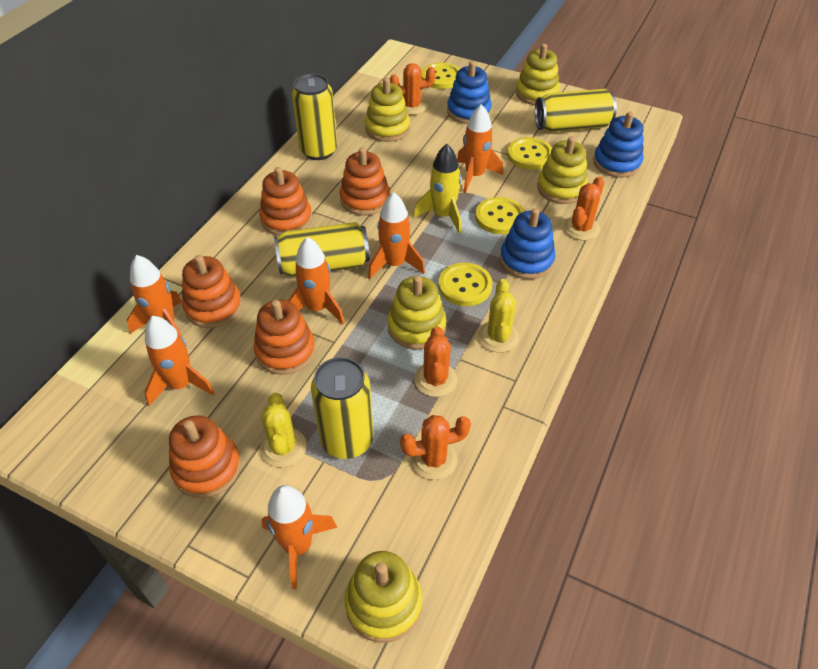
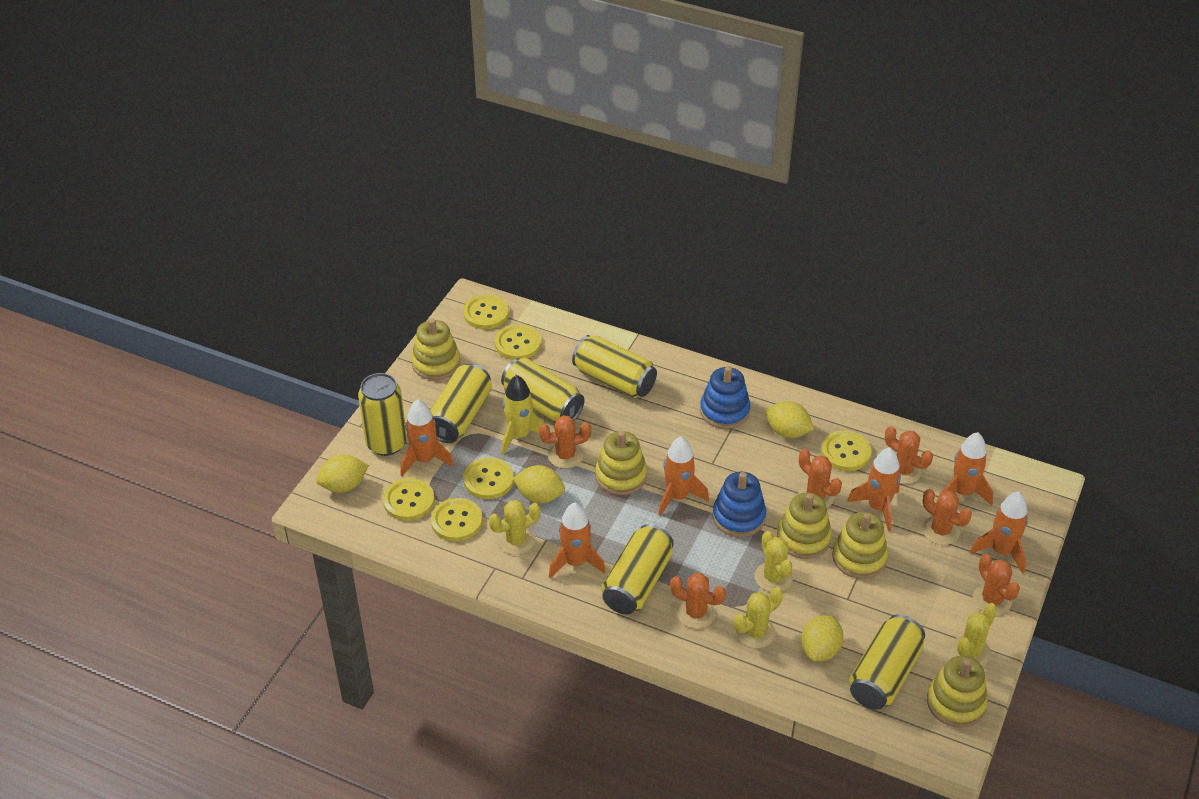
blue stacking toy: [447,61,492,124] [500,208,555,279] [593,111,644,178] = 3 -> [700,366,751,429] [713,472,766,537] = 2
orange cactus: [390,63,435,115] [400,415,471,480] [414,326,458,397] [564,176,605,240] = 4 -> [539,415,591,468] [670,573,726,629] [798,449,842,507] [885,426,933,484] [922,489,972,545] [973,554,1020,615] = 6
orange stacking toy: [169,415,241,498] [182,255,242,328] [254,300,315,375] [259,167,312,236] [340,147,390,216] = 5 -> none = 0
yellow button: [422,62,460,89] [438,263,492,306] [475,197,525,234] [507,137,552,170] = 4 -> [383,478,434,521] [431,498,483,542] [463,294,509,329] [463,458,514,499] [495,324,541,360] [821,431,872,471] = 6
yellow cactus: [260,393,307,467] [478,279,519,353] = 2 -> [489,500,541,555] [734,587,783,648] [755,531,793,592] [950,603,997,666] = 4
yellow can: [274,222,370,277] [292,74,337,160] [311,357,374,459] [535,89,617,132] = 4 -> [358,373,407,456] [430,364,492,443] [501,358,584,423] [572,335,657,398] [601,524,674,614] [849,614,925,710] = 6
yellow lemon: none = 0 -> [316,455,369,493] [513,465,565,503] [766,401,814,438] [801,615,843,662] = 4

